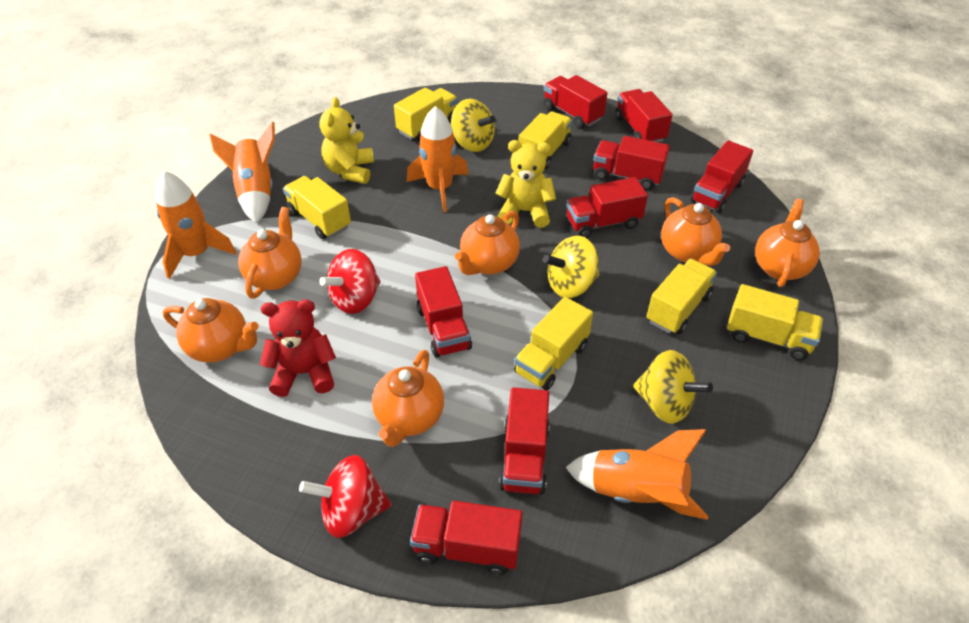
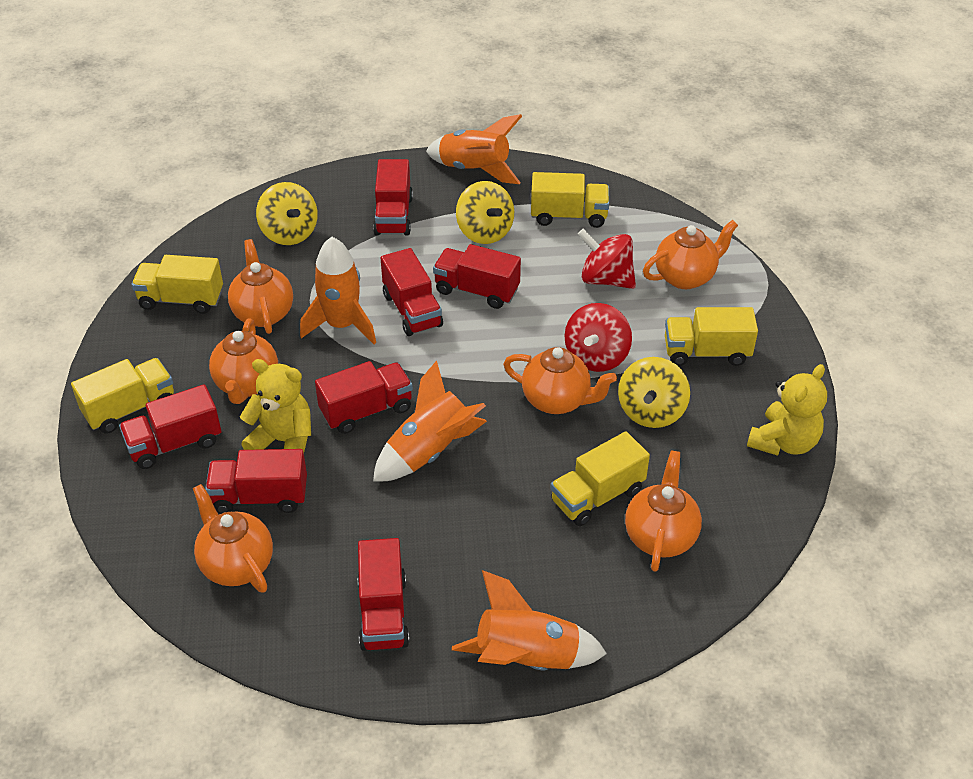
red teddy bear: [260,300,336,397] = 1 -> none = 0
red truck: [410,501,523,575] [415,266,472,358] [499,387,550,494] [544,75,608,128] [566,177,648,238] [593,136,670,190] [615,89,672,142] [690,140,753,213] = 8 -> [119,384,221,469] [205,449,307,514] [315,361,413,434] [357,538,409,651] [373,159,413,236] [381,248,443,336] [433,244,521,309] = 7
yellow truck: [283,176,351,239] [394,87,458,141] [514,297,593,390] [519,111,573,169] [647,259,717,334] [727,284,823,360] = 6 -> [71,358,174,434] [132,255,223,314] [531,172,609,228] [550,431,650,526] [665,307,758,366] = 5

